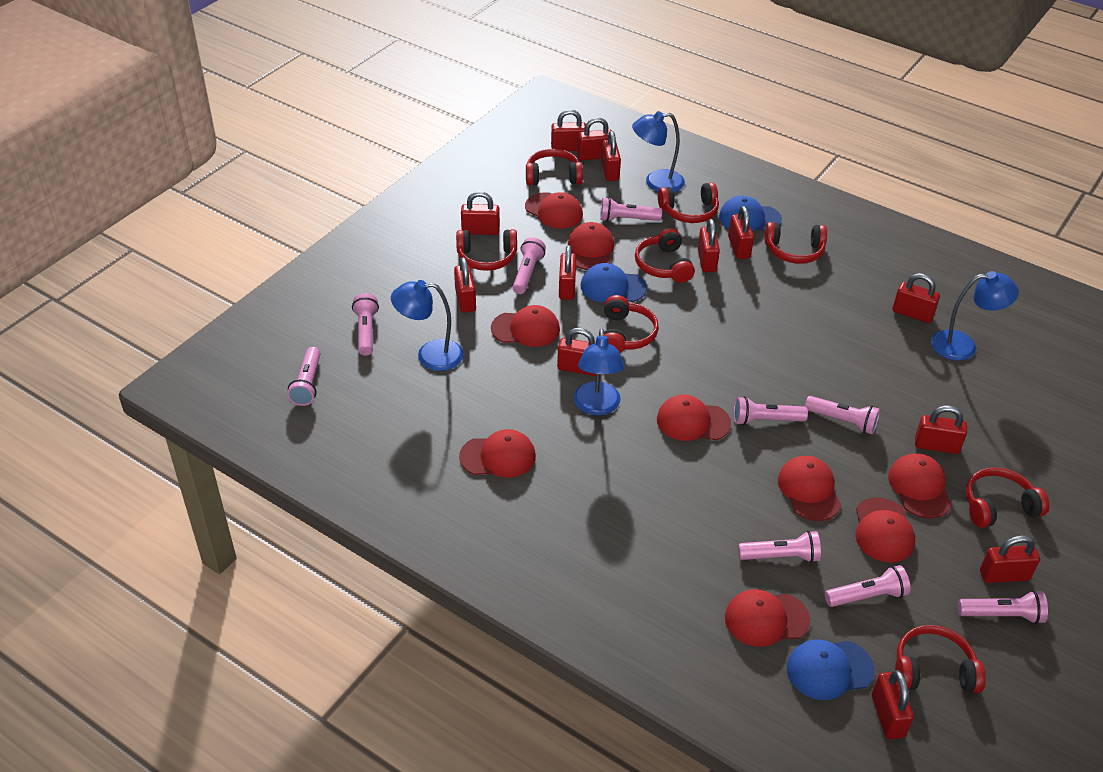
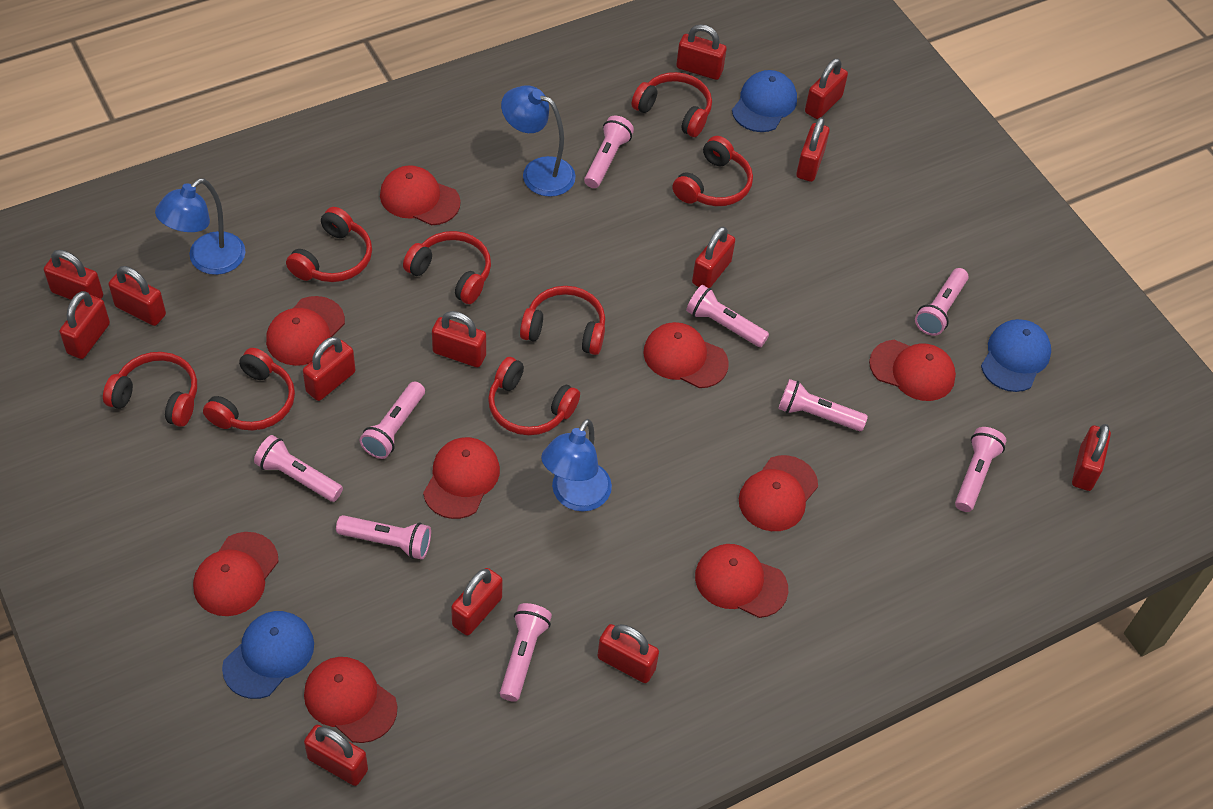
blue lamp: [391,280,464,371] [574,328,624,415] [632,111,685,192] [931,271,1019,361] = 4 -> [155,178,246,275] [501,85,576,197] [541,419,612,511] = 3

